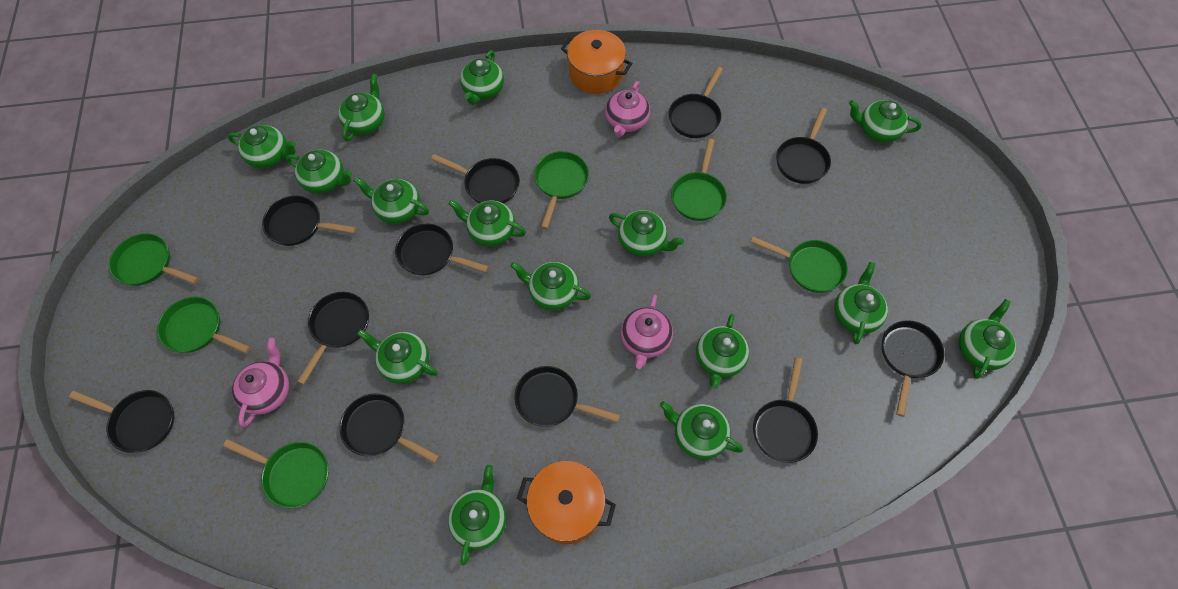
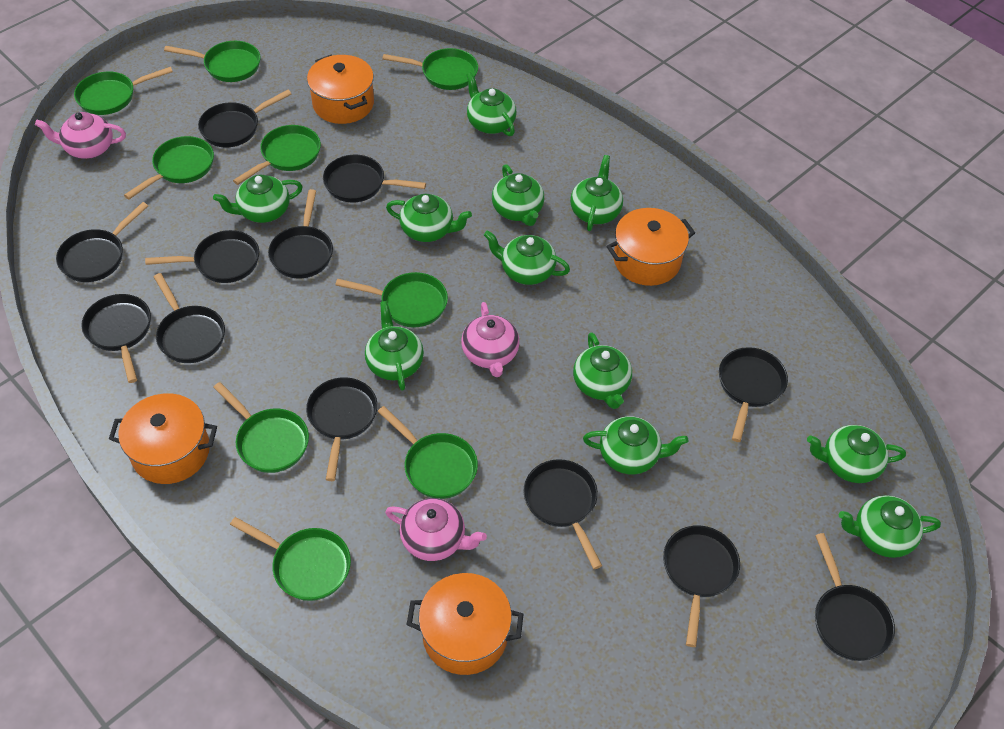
black pan: [69,390,174,453] [262,196,357,246] [297,292,369,385] [340,393,440,463] [395,224,489,276] [431,154,520,203] [514,366,620,427] [669,67,723,138] [753,357,818,463] [776,108,831,184] [881,320,944,417] = 11 -> [56,202,148,282] [81,294,151,383] [145,230,259,283] [154,273,225,363] [198,90,292,147] [268,189,333,278] [306,377,378,481] [323,155,426,202] [523,459,602,569] [663,525,740,647] [719,347,788,442] [815,533,895,661] = 12
green pan: [109,233,199,286] [157,297,251,353] [223,439,329,508] [534,151,589,229] [671,139,727,221] [750,236,848,293] = 6 -> [74,67,173,115] [124,136,214,199] [164,41,261,82] [213,382,309,473] [230,517,351,601] [233,125,321,185] [336,272,448,327] [378,406,478,499] [382,48,478,90] = 9
green teapot: [228,125,296,168] [286,150,352,194] [338,74,385,141] [353,177,429,224] [357,329,438,384] [448,200,526,246] [448,465,507,566] [460,50,504,105] [510,262,591,310] [609,210,684,257] [660,401,743,460] [696,314,749,389] [834,262,888,344] [849,100,922,143] [959,299,1016,379] = 15 -> [213,175,303,223] [365,301,424,391] [386,194,472,242] [466,72,517,136] [484,230,570,285] [492,164,545,226] [570,155,623,231] [573,332,632,409] [583,416,688,475] [807,425,906,483] [839,495,941,558] = 11
orange pot: [517,461,616,544] [561,30,633,94] = 2 -> [109,393,217,484] [307,55,374,124] [407,573,523,675] [607,208,695,286] = 4

